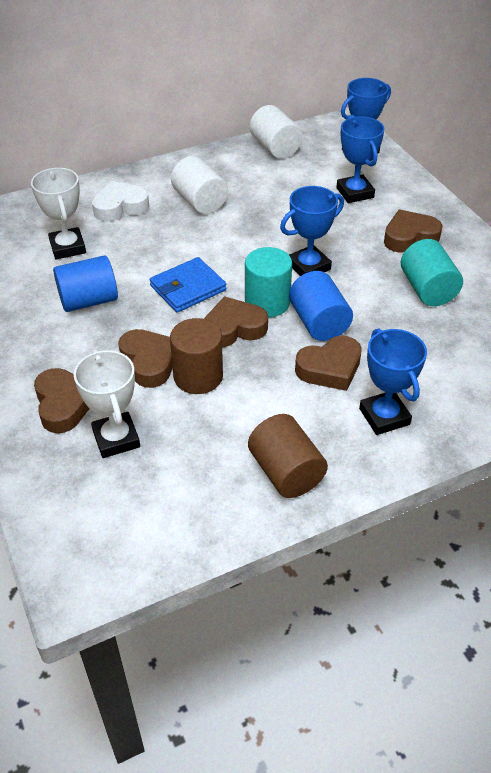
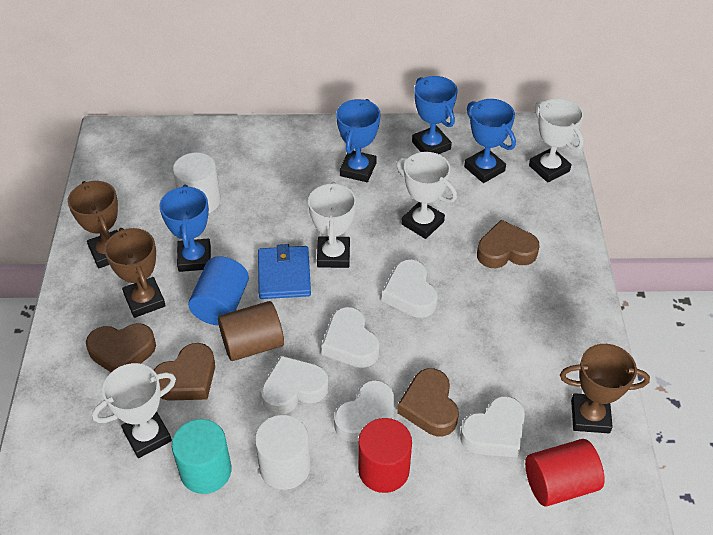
blue cylinder: [53,255,118,312] [289,271,353,341] = 2 -> [188,256,249,325] = 1
brown cylinder: [170,318,223,394] [248,414,328,498] = 2 -> [218,301,284,361] = 1
brown heart: [34,368,90,433] [118,329,173,388] [204,296,268,347] [295,336,362,391] [384,210,442,253] = 5 -> [86,323,156,372] [154,343,215,401] [397,368,459,436] [477,220,540,268] = 4
brown trophy: none = 0 -> [68,181,118,268] [104,228,166,318] [560,344,650,433] = 3
red cylinder: none = 0 -> [358,418,412,493] [525,439,605,506] = 2
turquoise cylinder: [245,247,292,317] [401,239,463,306] = 2 -> [172,419,232,494] = 1
white heart: [92,181,149,222] = 1 -> [261,355,329,415] [321,307,380,368] [334,380,394,442] [382,259,438,318] [460,396,525,458] = 5
white trophy: [31,168,86,259] [74,350,140,458] = 2 -> [92,363,176,458] [308,182,356,268] [396,152,457,239] [529,98,584,183] = 4

